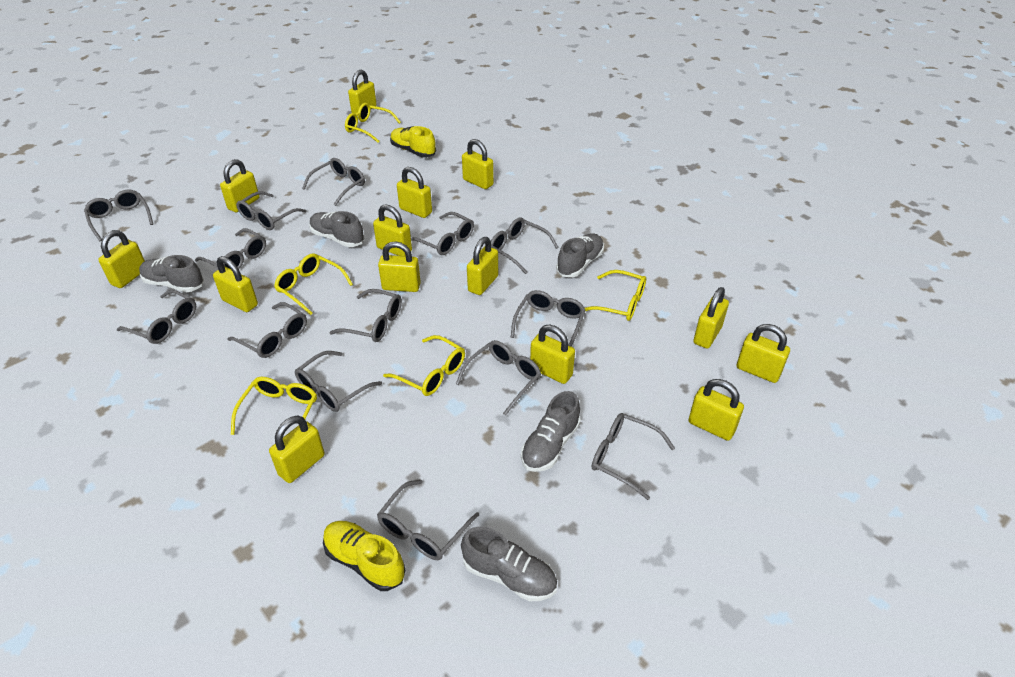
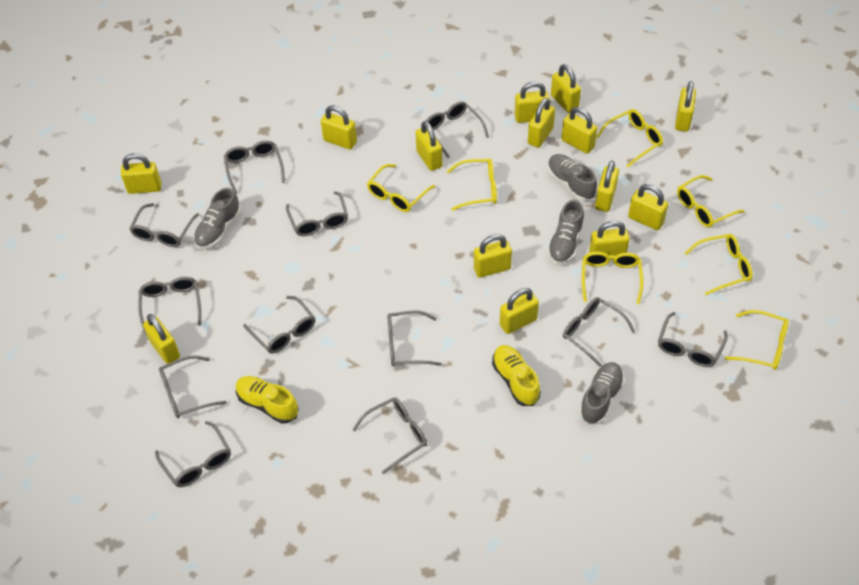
grey glasses: [84,189,153,241] [117,290,196,344] [195,228,266,269] [227,302,307,358] [236,191,307,230] [295,351,382,412] [302,158,365,206] [329,289,402,342] [377,480,479,560] [411,212,474,255] [456,340,541,416] [491,217,558,274] [511,290,585,347] [592,413,675,500] = 14 -> [129,203,199,247] [138,277,201,335] [155,421,231,487] [159,355,227,418] [224,140,285,194] [243,296,315,354] [286,191,348,236] [352,397,427,474] [387,311,442,366] [426,101,489,158] [563,297,635,367] [658,312,728,367] = 12
grey shoe: [139,255,204,292] [309,211,364,247] [461,527,557,601] [521,391,581,472] [556,233,604,278] = 5 -> [193,188,241,249] [547,154,597,201] [547,200,584,265] [579,362,625,425] = 4
yellow glasses: [231,377,317,435] [274,253,353,315] [345,103,401,143] [383,335,465,396] [585,270,646,321] = 5 -> [367,164,435,212] [447,159,497,211] [582,251,643,304] [596,109,663,167] [677,175,744,228] [685,234,753,295] [725,310,789,370] = 7

